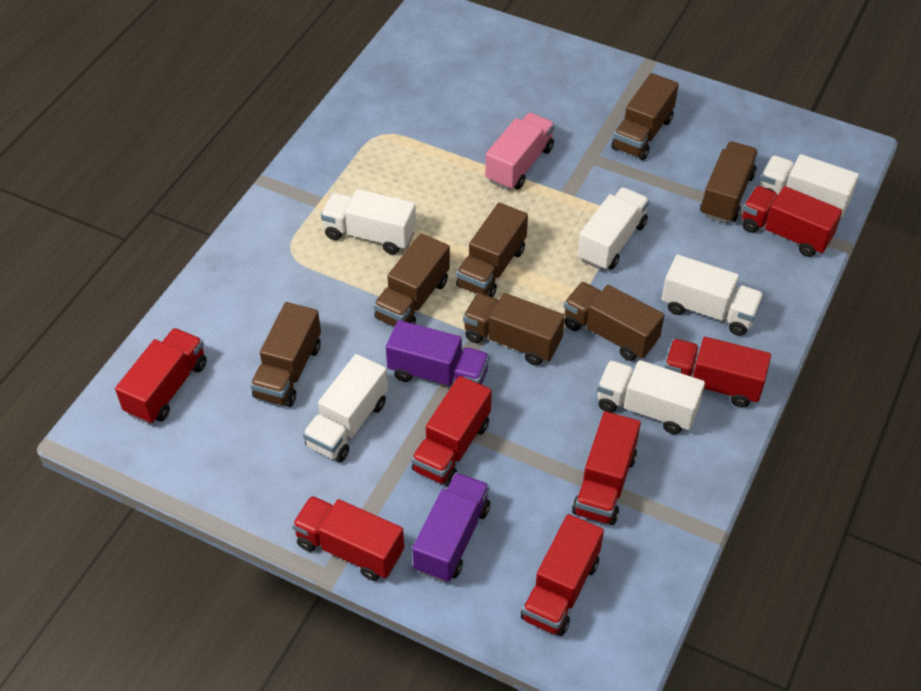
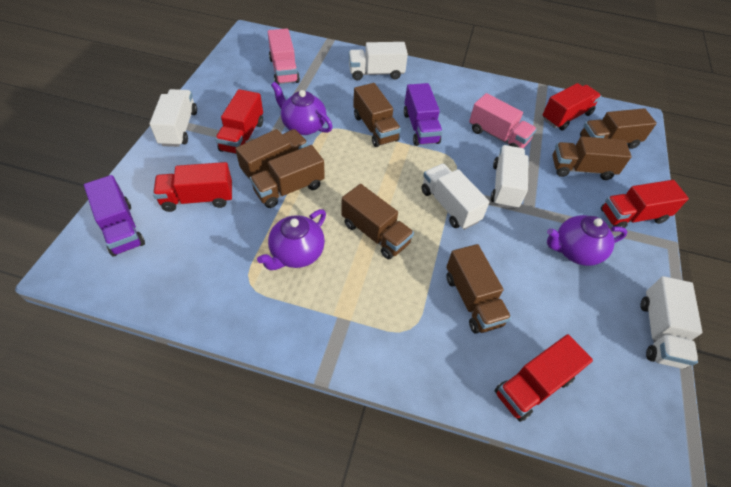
pink truck: [485,113,555,190] = 1 -> [268,28,300,85] [469,93,537,148] = 2
purple teapot: none = 0 -> [257,209,326,270] [271,82,333,135] [547,215,627,266] = 3
red truck: [115,328,207,424] [292,496,404,581] [411,376,492,486] [521,514,604,636] [572,411,641,525] [664,337,771,408] [742,186,842,257] = 7 -> [153,162,232,212] [215,89,263,154] [495,334,593,422] [543,83,601,131] [601,180,689,228] = 5
white truck: [303,354,388,462] [321,189,416,255] [578,187,649,270] [597,360,705,434] [662,254,764,336] [760,154,859,218] = 6 -> [150,89,197,147] [349,42,408,80] [421,164,490,230] [491,145,529,209] [641,276,702,369] = 5

